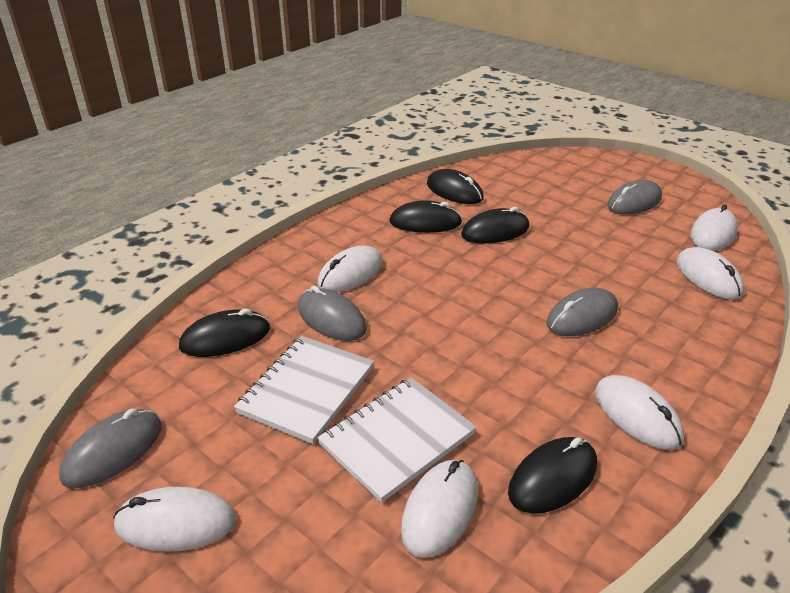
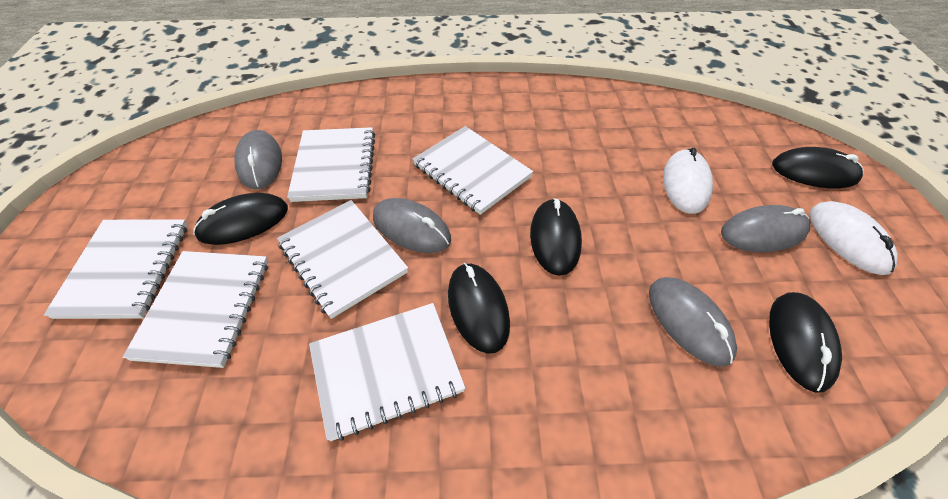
white mouse: [113,487,236,552] [318,246,383,292] [401,460,478,558] [595,375,684,450] [677,247,744,300] [690,204,738,251] = 6 -> [663,148,713,214] [810,201,898,275] = 2
white notebook: [234,336,374,444] [317,377,477,503] = 2 -> [44,219,188,319] [122,251,268,368] [277,200,408,319] [287,127,375,202] [309,303,466,441] [413,126,533,215] = 6

